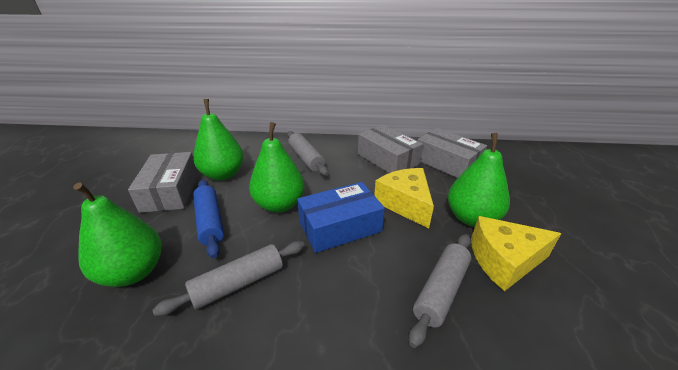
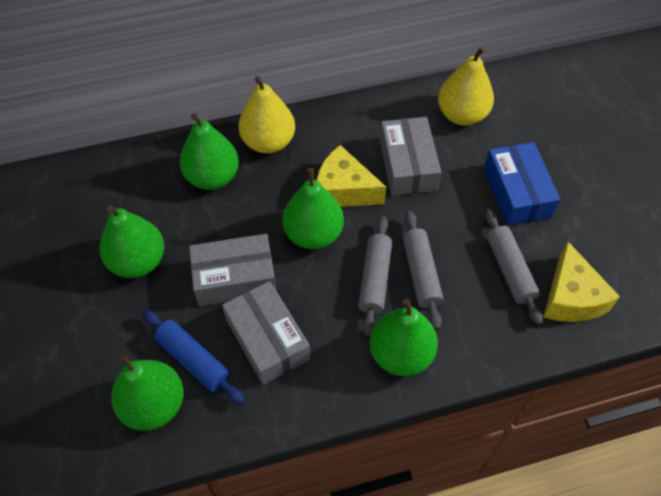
green pear: [73,182,162,287] [193,99,244,180] [249,122,305,213] [448,133,510,227] = 4 -> [100,205,164,278] [111,354,184,431] [180,113,239,190] [282,168,344,249] [370,299,438,376] = 5
yellow pear: none = 0 -> [238,76,295,153] [438,46,494,125] = 2

